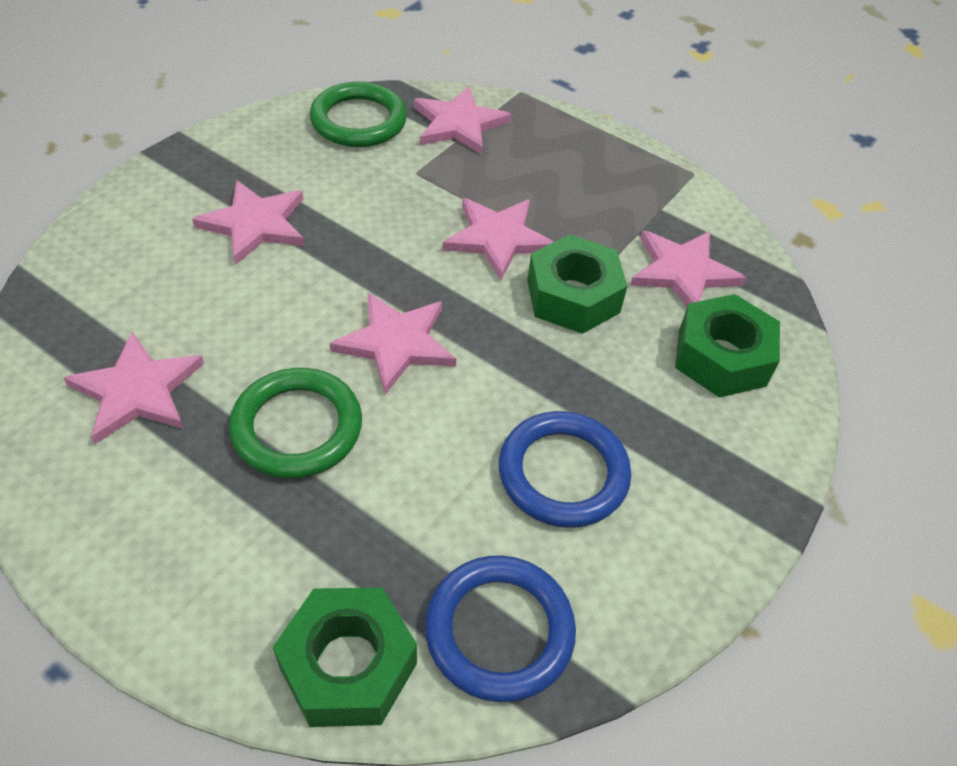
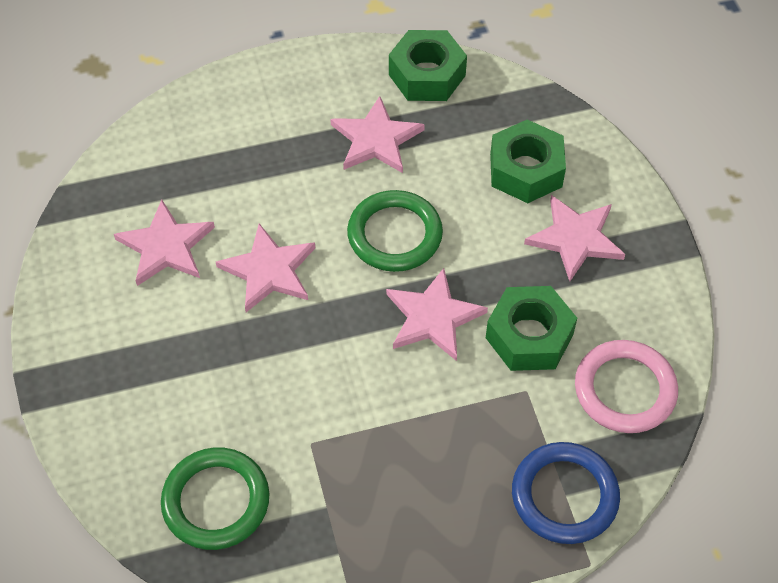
blue ring: [425,555,576,702] [499,411,631,528] = 2 -> [512,442,620,544] = 1
pink ring: none = 0 -> [575,340,678,433] = 1
pink star: [64,332,204,444] [192,180,305,265] [330,293,456,395] [414,86,511,155] [442,198,553,280] [630,231,746,306] = 6 -> [114,200,215,286] [216,223,315,312] [330,96,425,173] [386,268,488,361] [524,195,625,281] = 5

